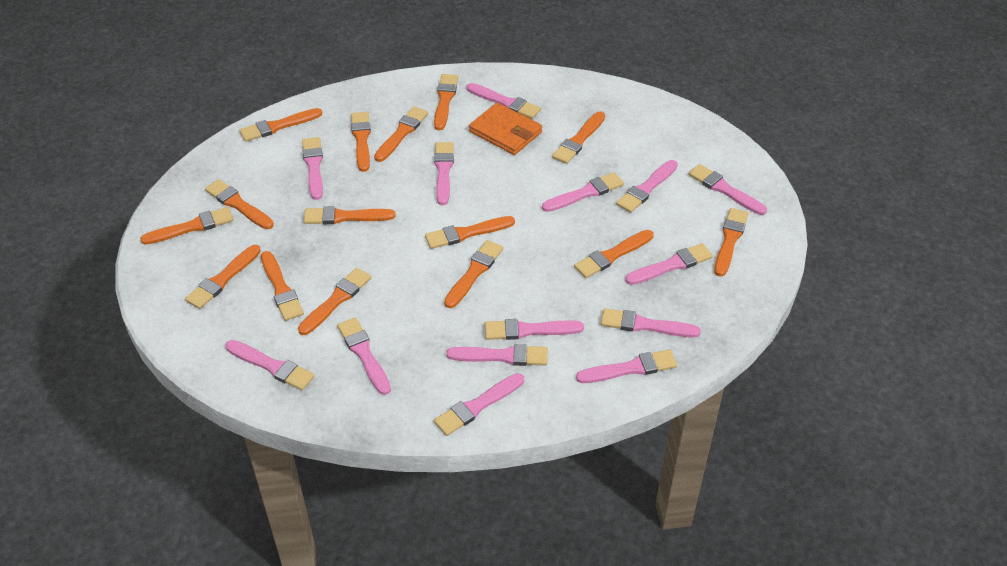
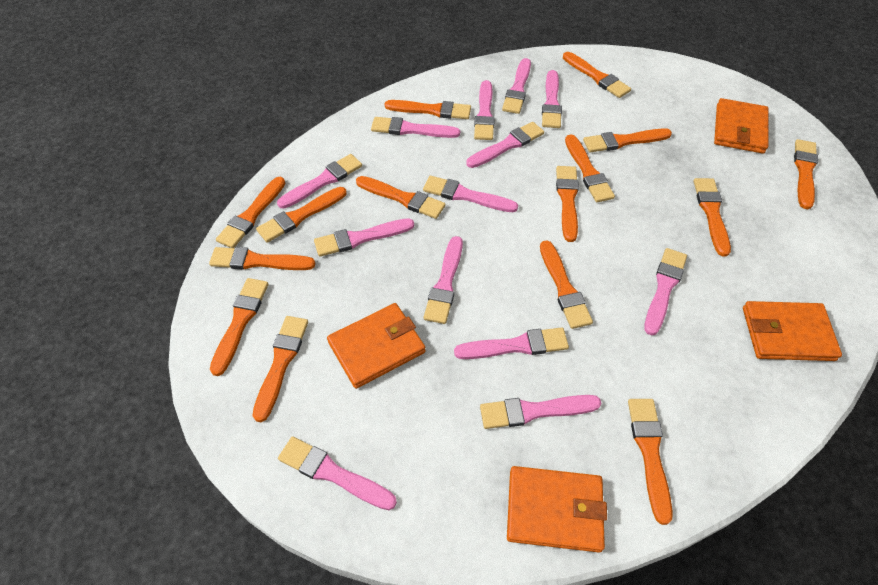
orange wallet: [469,102,542,155] = 1 -> [327,303,426,389] [507,466,607,553] [714,98,768,154] [743,301,842,361] = 4
pink brush: [225,340,314,391] [302,137,323,200] [337,317,391,395] [434,142,454,205] [434,373,524,436] [446,344,548,366] [467,83,541,119] [484,319,584,340] [542,172,624,212] [576,350,677,383] [601,308,701,337] [616,160,678,213] [625,243,713,285] [688,164,767,215] = 14 -> [277,154,362,209] [278,436,397,510] [314,218,414,257] [371,117,460,138] [423,176,518,212] [424,236,463,324] [454,328,569,359] [466,122,544,168] [474,80,495,140] [480,395,601,429] [502,58,531,114] [542,70,562,128] [644,248,687,335] = 13

